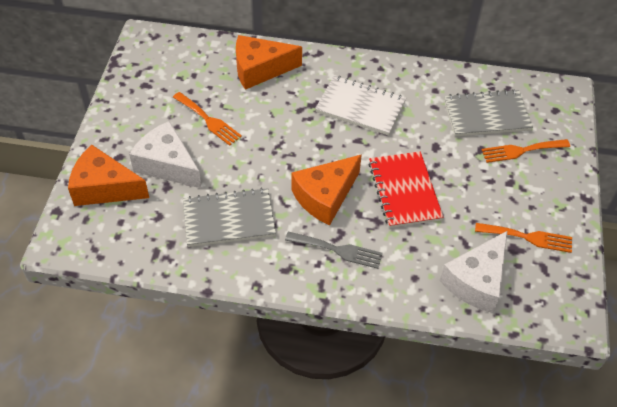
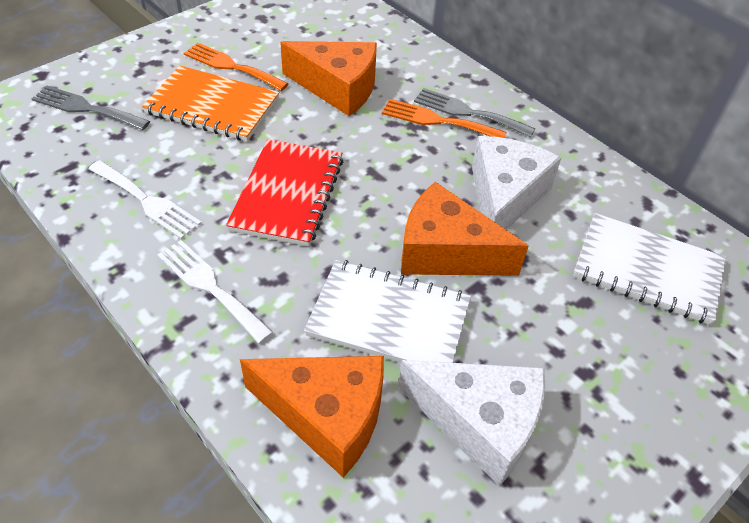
grey fork: [285,232,383,269] = 1 -> [32,86,150,130] [414,88,535,137] = 2
grey notebook: [183,188,276,247] [444,89,533,137] = 2 -> none = 0
orange fork: [173,92,242,146] [475,223,572,253] [481,139,570,163] = 3 -> [184,43,289,91] [382,99,507,138] = 2
orange notebook: none = 0 -> [142,66,279,141] = 1
white fork: none = 0 -> [89,160,202,239] [157,240,274,344] = 2
white notebook: [315,75,406,136] = 1 -> [304,260,471,363] [573,213,726,325] = 2

